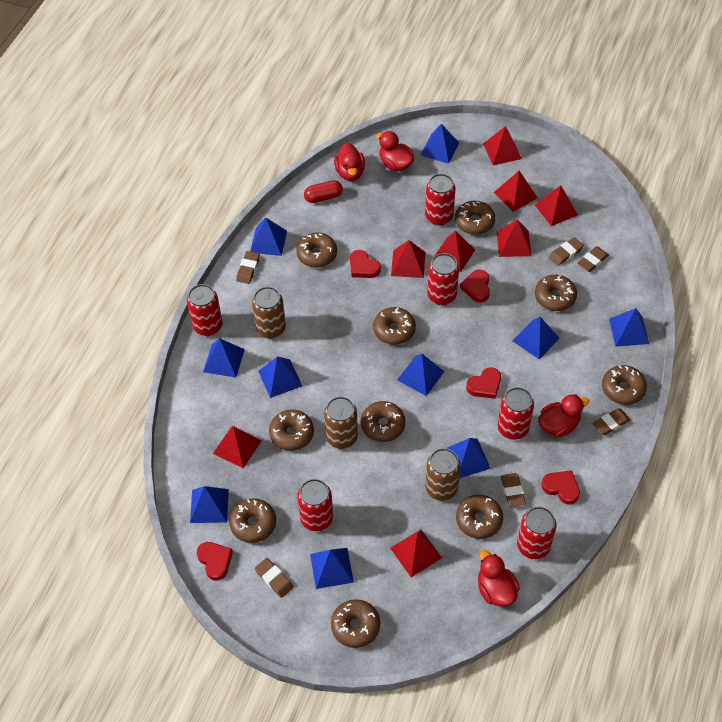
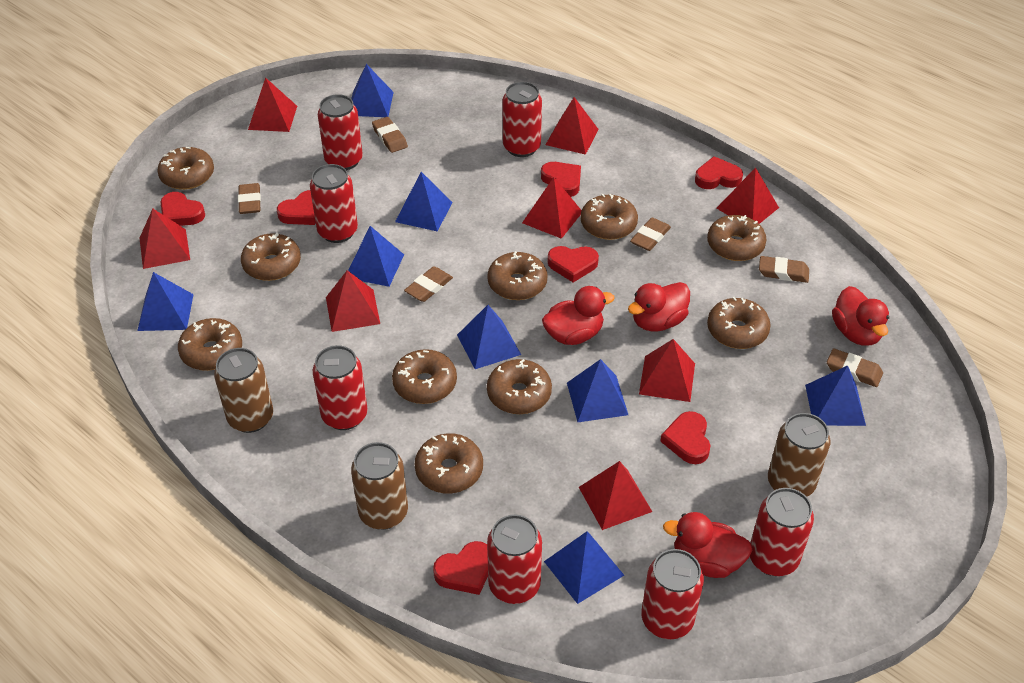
blue pyramid: [190,486,229,523] [203,338,245,378] [250,218,287,256] [258,356,302,398] [310,548,354,589] [397,354,444,396] [420,124,459,164] [447,438,491,478] [512,317,560,359] [609,308,649,347] = 10 -> [137,272,194,331] [348,226,404,287] [351,64,394,117] [395,172,453,231] [457,305,521,369] [544,531,624,604] [567,359,628,422] [805,365,866,426] = 8
red can: [187,284,222,336] [297,479,333,531] [425,174,456,226] [427,253,459,305] [498,387,534,440] [517,506,557,559] = 6 -> [310,164,358,243] [313,345,368,430] [318,94,363,170] [487,515,542,604] [503,82,542,157] [641,549,704,639] [750,488,814,576] = 7
red capsule: [304,180,343,203] = 1 -> none = 0
red heart: [197,542,233,581] [350,250,381,278] [460,270,490,303] [466,368,501,399] [541,471,580,505] = 5 -> [161,192,205,226] [277,190,316,225] [433,541,488,595] [541,162,581,197] [548,246,599,282] [660,411,710,464] [695,156,743,189] = 7

